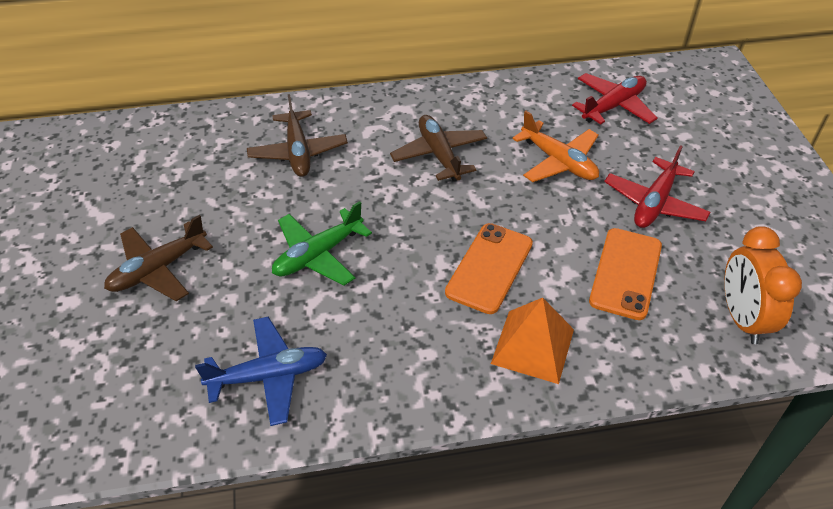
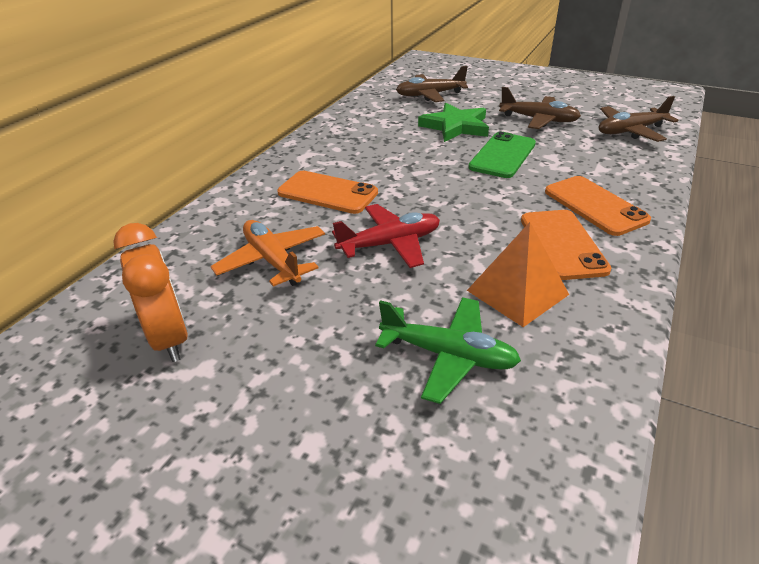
blue plane: [195,317,327,426] = 1 -> none = 0
green phone: none = 0 -> [468,132,536,178] = 1
green star: none = 0 -> [418,103,489,142] = 1
orange phone: [445,223,533,314] [589,228,662,320] = 2 -> [277,171,378,214] [521,210,611,280] [545,176,651,236] = 3
red plane: [572,73,658,124] [604,145,711,228] = 2 -> [332,204,440,268] = 1

